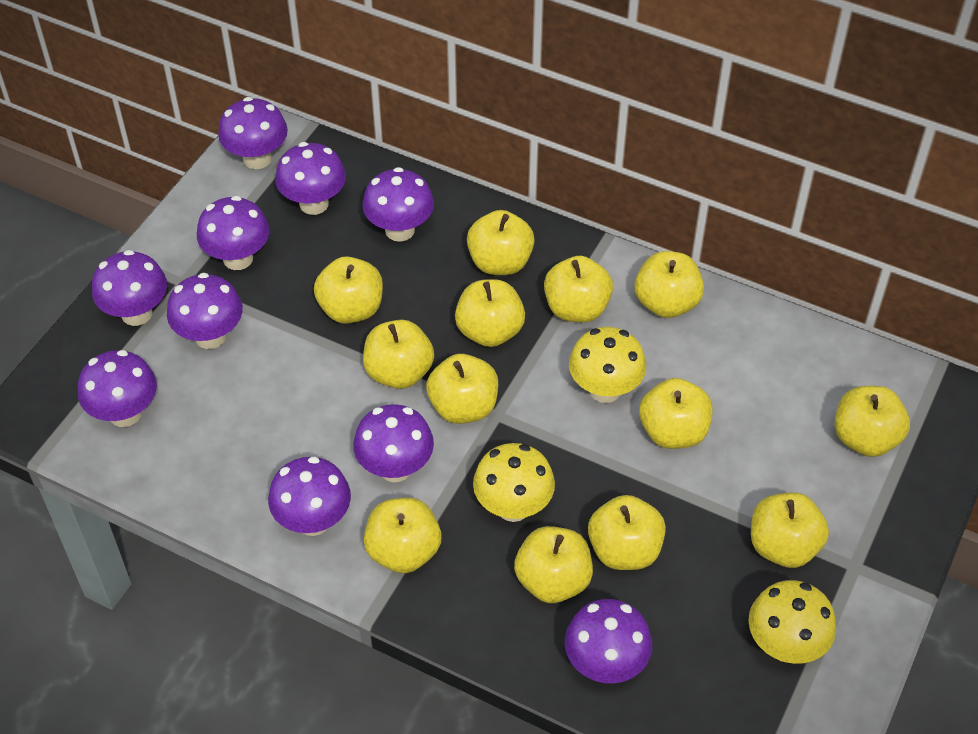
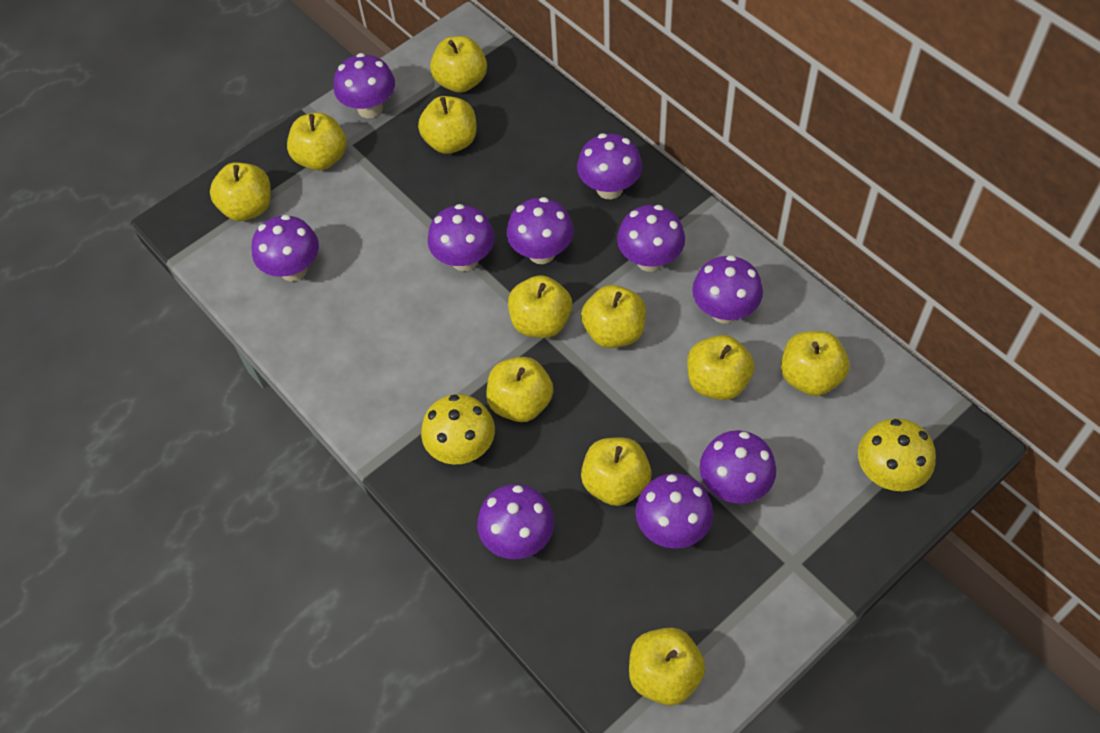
yellow apple: [314,256,383,324] [363,320,434,389] [364,498,441,573] [426,354,498,424] [455,279,525,347] [467,210,535,275] [514,526,593,603] [544,256,613,322] [588,495,666,570] [634,251,704,318] [639,378,712,449] [751,492,829,568] [835,386,910,457] = 13 -> [210,162,271,221] [287,113,346,170] [418,96,477,154] [430,36,487,93] [486,357,553,422] [508,275,572,338] [581,285,646,348] [581,437,652,506] [629,627,706,706] [687,335,755,400] [781,331,850,396] = 11
yellow mushroom: [473,443,555,522] [569,327,646,403] [748,580,836,664] = 3 -> [421,394,495,464] [858,418,936,491] = 2

